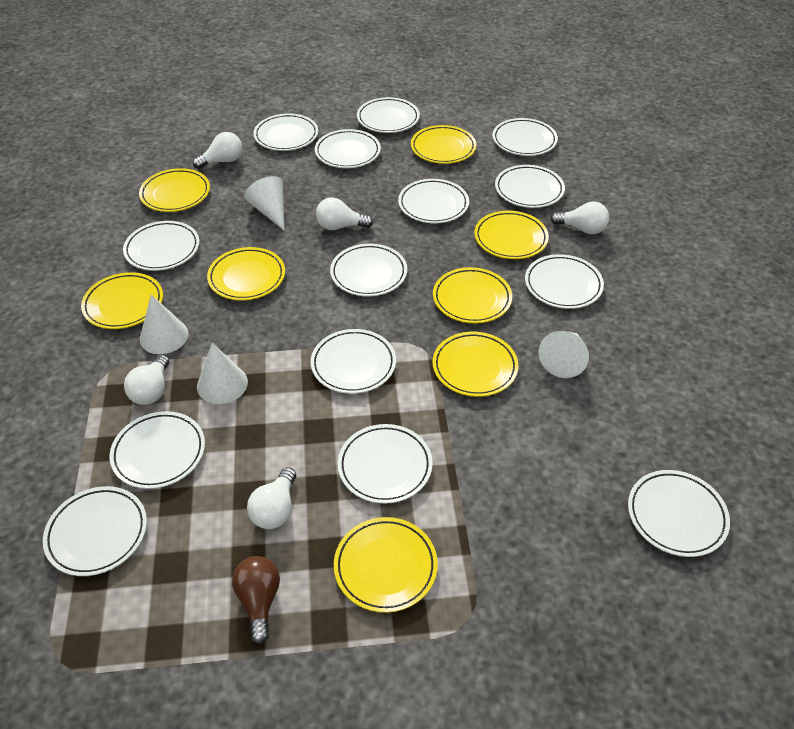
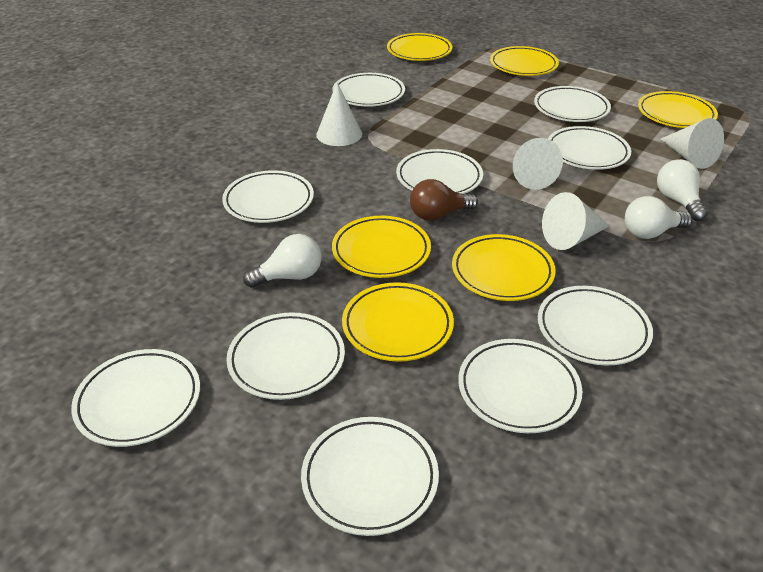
white light bulb: [124,354,169,405] [193,132,242,169] [247,467,296,529] [316,197,373,230] [550,202,609,234] = 5 -> [243,234,322,288] [625,196,692,239] [657,159,708,221] = 3
white plate: [43,486,147,576] [110,411,205,489] [123,221,199,271] [253,113,318,151] [311,329,396,394] [315,129,381,168] [330,244,407,297] [338,424,433,504] [357,97,420,133] [398,179,469,223] [492,118,558,156] [495,165,565,208] [525,254,604,309] [628,470,730,557] = 14 -> [71,349,200,447] [222,170,314,223] [226,312,345,400] [301,417,439,536] [333,73,405,107] [396,149,483,194] [458,339,582,433] [534,86,611,122] [538,286,653,365] [548,126,631,170] = 10
yellow plate: [81,272,163,329] [139,168,210,212] [207,247,285,301] [334,517,438,613] [411,125,476,164] [433,267,512,324] [433,332,518,397] [474,211,549,259] = 8 -> [332,216,431,278] [342,282,454,362] [387,33,452,61] [452,234,556,301] [490,46,559,76] [638,91,718,128] = 6

